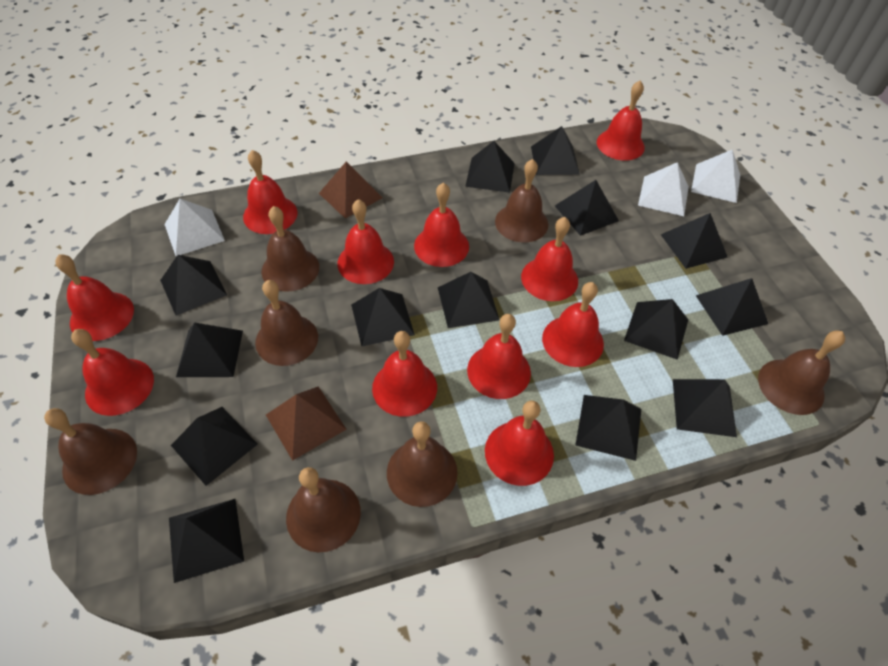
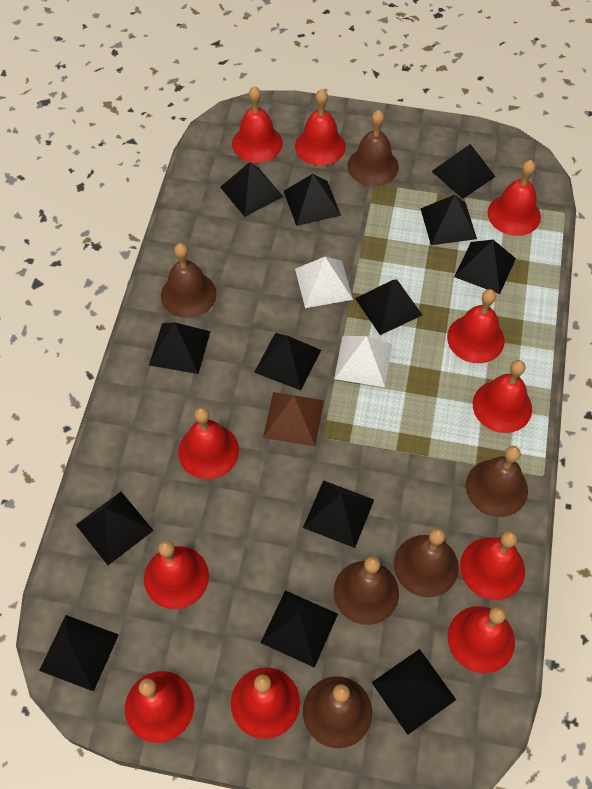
black pyramid: [160,255,227,316] [169,499,244,583] [171,407,258,486] [176,322,243,377] [351,288,415,346] [438,272,499,328] [465,141,515,193] [531,126,580,175] [555,180,619,236] [576,395,641,461] [624,299,688,360] [661,213,728,269] [673,379,737,437] [696,278,768,336] = 14 -> [39,615,119,692] [76,492,154,565] [149,322,211,374] [220,162,283,217] [254,333,321,390] [261,590,338,668] [284,174,341,226] [303,480,374,548] [355,279,422,335] [371,649,456,735] [420,195,477,245] [432,144,496,199] [454,240,516,294] = 13
brown bell: [44,408,137,495] [255,280,318,366] [261,206,319,292] [286,467,361,552] [387,421,458,507] [495,159,548,242] [758,331,845,415] = 7 -> [161,243,217,318] [303,676,372,748] [333,556,399,625] [347,110,399,186] [394,528,459,597] [466,446,528,517] = 6
brown pyramid: [266,387,347,461] [319,162,382,219] = 2 -> [263,392,324,446] = 1
white pyramid: [164,199,225,256] [638,162,689,216] [691,149,740,203] = 3 -> [295,257,353,308] [334,336,392,387] = 2

